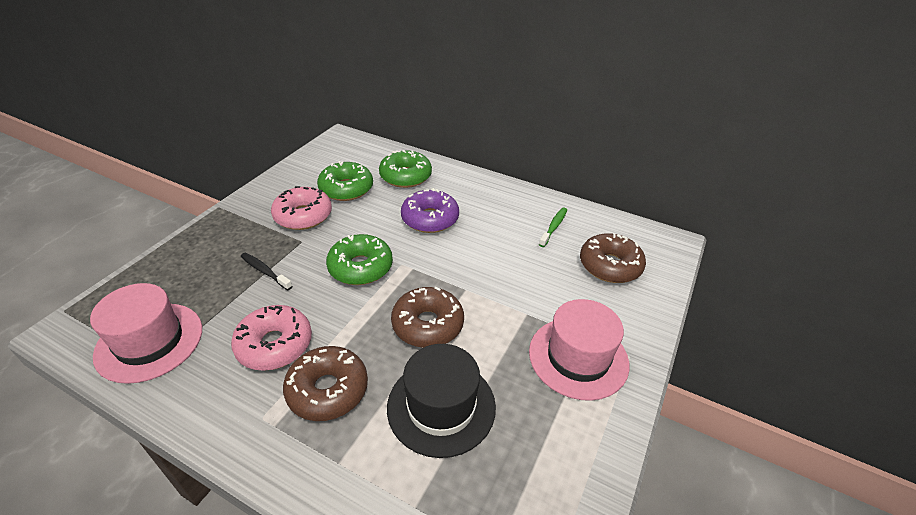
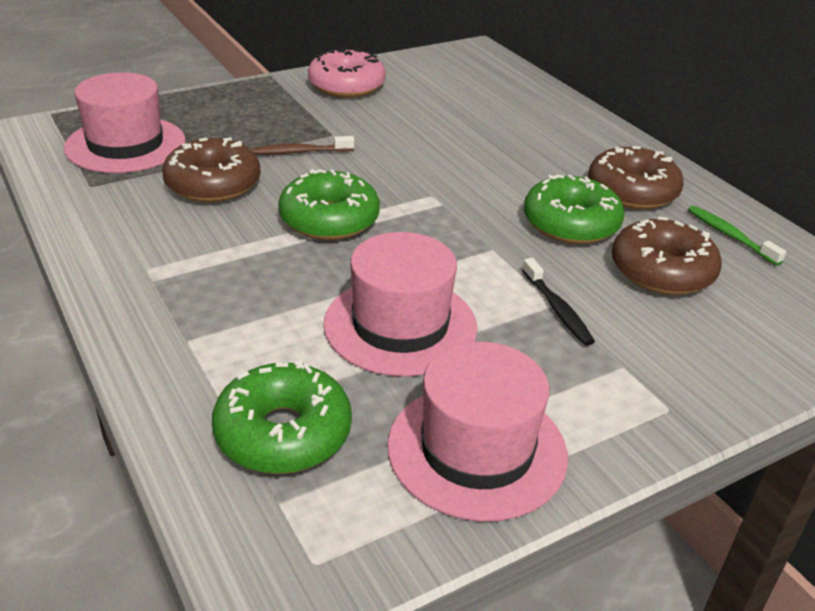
black hat: [387,344,496,458] = 1 -> none = 0
brown toothbrush: none = 0 -> [252,136,354,155] = 1
pink donut: [231,305,312,371] [271,186,332,230] = 2 -> [308,48,386,98] = 1
pink hat: [90,283,202,384] [529,299,630,401] = 2 -> [64,72,186,173] [324,232,477,377] [387,342,568,522] = 3
purple donut: [401,188,459,233] = 1 -> none = 0

